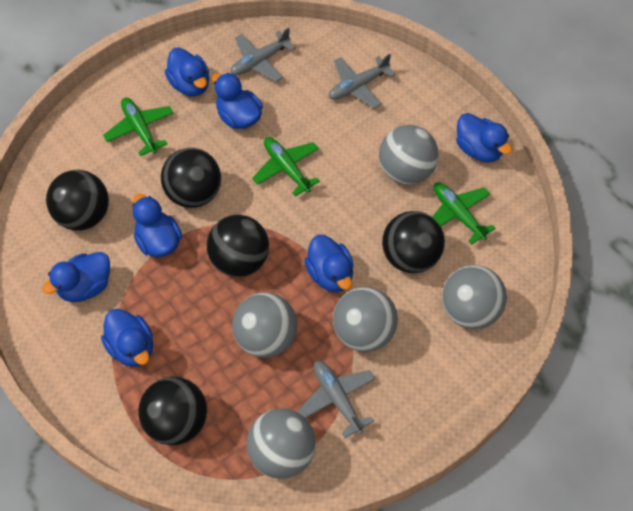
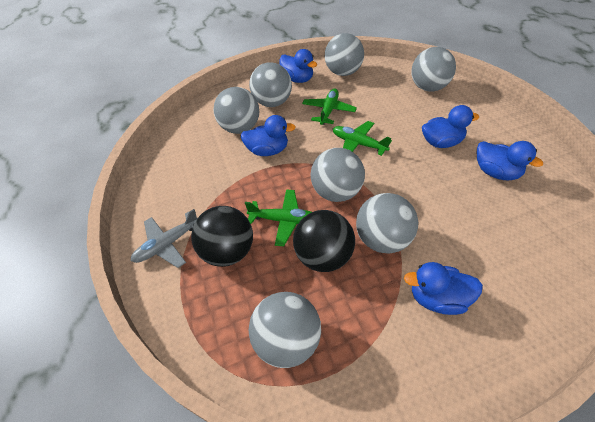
black ball: [46,170,109,231] [138,377,207,446] [161,148,221,208] [207,215,269,277] [382,211,445,273] = 5 -> [191,206,253,267] [293,210,355,272] = 2
blue duck: [42,252,110,302] [101,309,153,367] [132,194,182,257] [165,48,209,96] [212,73,263,129] [304,235,354,292] [456,113,512,162] = 7 -> [240,115,296,156] [280,49,317,83] [404,262,483,315] [422,105,479,148] [477,141,543,180] = 5
grey ball: [232,292,297,358] [247,408,316,479] [333,287,398,352] [379,125,438,184] [442,265,507,329] = 5 -> [213,87,259,134] [249,62,292,107] [249,292,321,368] [311,148,365,202] [325,33,364,76] [356,193,418,254] [411,47,456,91] = 7
grey plane: [231,28,296,82] [298,361,375,438] [329,54,395,109] = 3 -> [131,209,197,268] = 1

